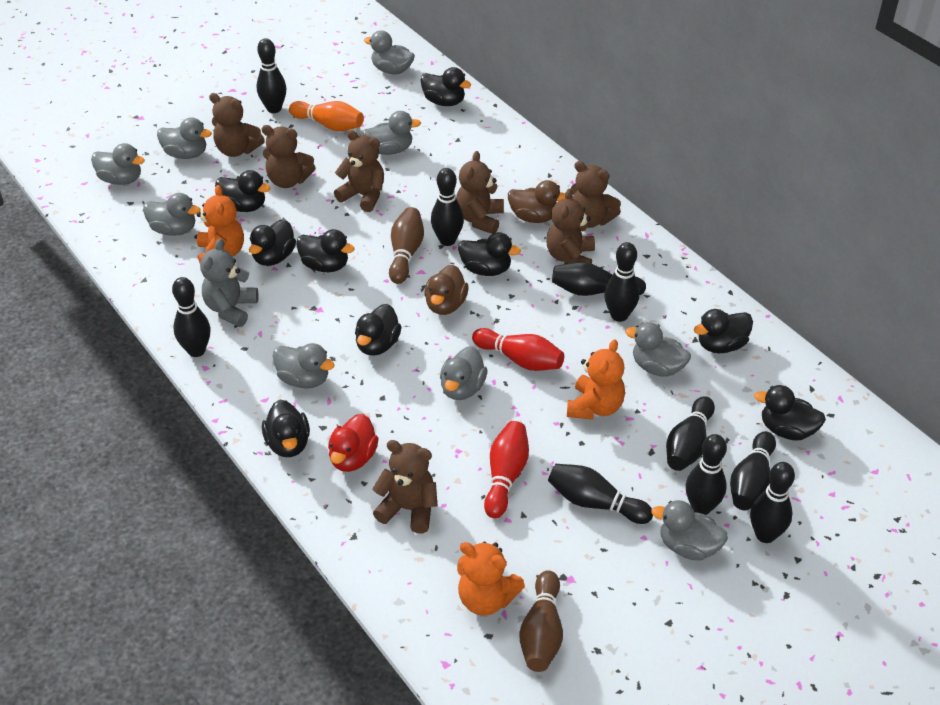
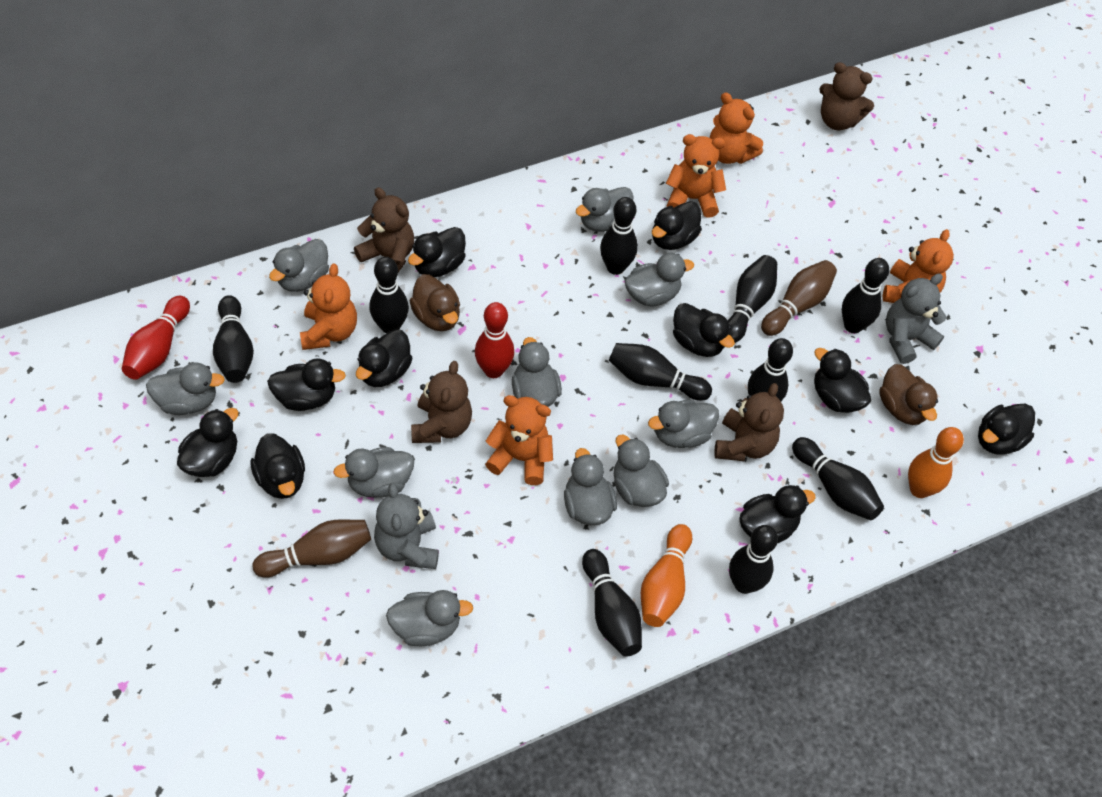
black duck: [215,170,271,212] [249,219,296,266] [262,400,310,457] [296,229,355,272] [355,304,402,356] [421,67,471,106] [458,232,521,276] [694,309,753,353] [754,385,826,440] = 9 -> [177,408,239,477] [250,433,305,499] [267,358,346,411] [356,329,413,387] [408,227,466,277] [652,201,702,250] [673,303,735,357] [739,485,816,543] [814,348,871,413] [978,404,1035,455] = 10
brown teddy bear: [209,93,265,157] [262,125,316,188] [334,130,384,212] [372,440,437,533] [456,151,504,234] [546,189,595,264] [571,161,621,228] = 7 -> [354,187,414,272] [411,361,472,443] [714,383,784,461] [819,62,874,131] = 4
grey duck: [91,143,145,185] [143,193,201,236] [157,118,212,159] [273,343,335,389] [362,111,421,155] [364,30,415,75] [440,346,487,400] [625,322,691,377] [651,500,728,560] = 9 -> [146,362,225,415] [269,239,329,292] [333,447,414,498] [386,590,473,646] [512,337,562,407] [564,448,617,525] [576,187,634,232] [614,434,669,507] [624,253,694,306] [648,400,719,448] = 10
grey teddy bear: [200,239,259,327] = 1 -> [374,483,439,569] [886,273,947,364] = 2
orange bowling pin: [289,101,364,131] = 1 -> [641,524,692,627] [908,427,964,498] = 2
orange teddy bear: [197,185,244,263] [457,542,525,616] [567,339,625,420] = 3 -> [300,264,357,350] [485,395,553,485] [666,134,726,218] [710,92,763,164] [883,229,954,303] = 5
red duck: [328,414,379,472] = 1 -> none = 0

